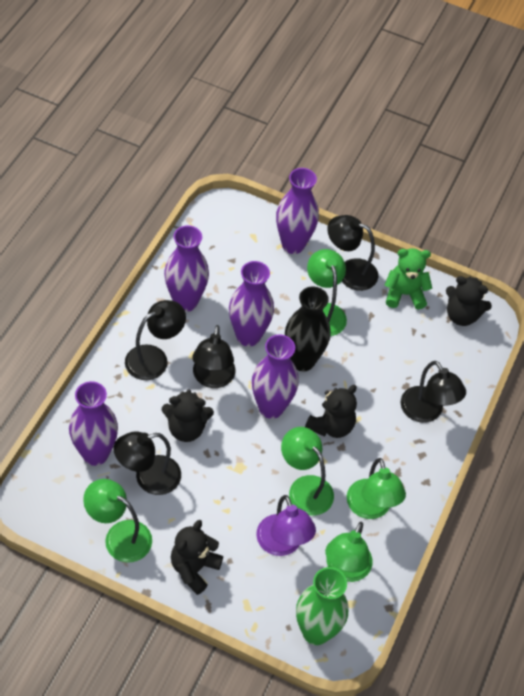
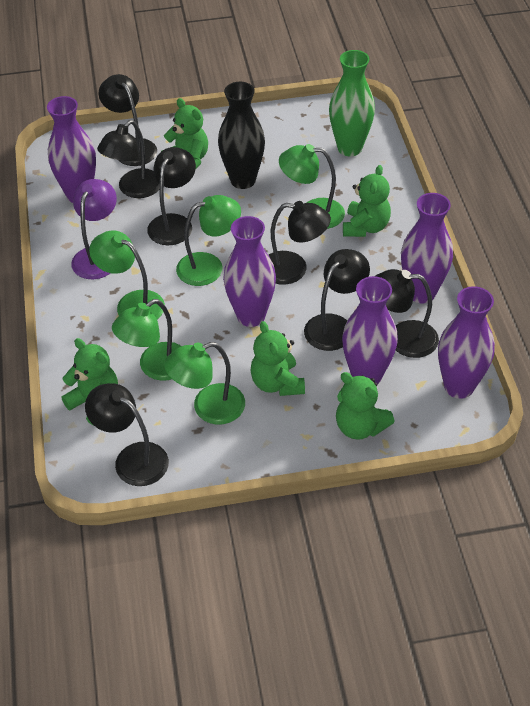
black lamp: [114,431,181,495] [125,300,186,380] [192,325,235,388] [327,215,378,291] [400,361,466,423] = 5 -> [85,383,169,486] [97,120,159,198] [99,74,157,166] [147,147,196,245] [269,201,331,285] [304,249,370,351] [375,269,439,358] = 7
black teddy bear: [162,389,214,442] [171,520,223,595] [305,385,357,438] [446,276,492,326] = 4 -> none = 0
green teddy bear: [385,248,432,309] = 1 -> [61,338,118,425] [162,98,208,170] [250,321,305,396] [336,372,395,440] [343,165,391,237] = 5

